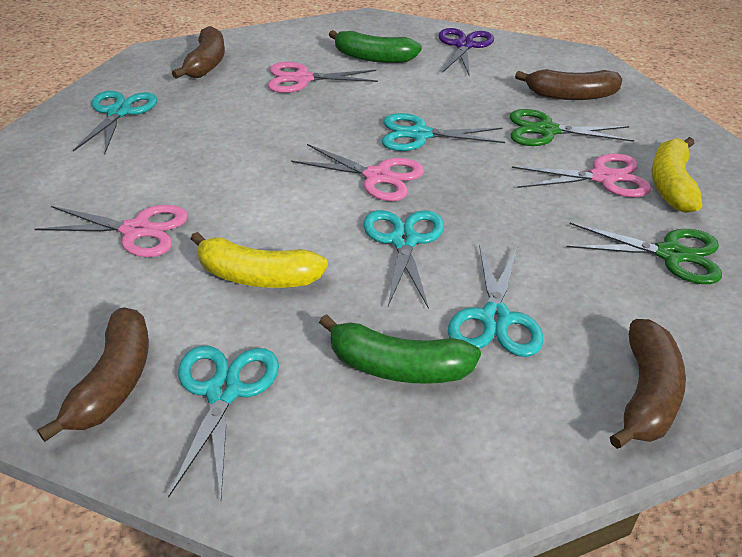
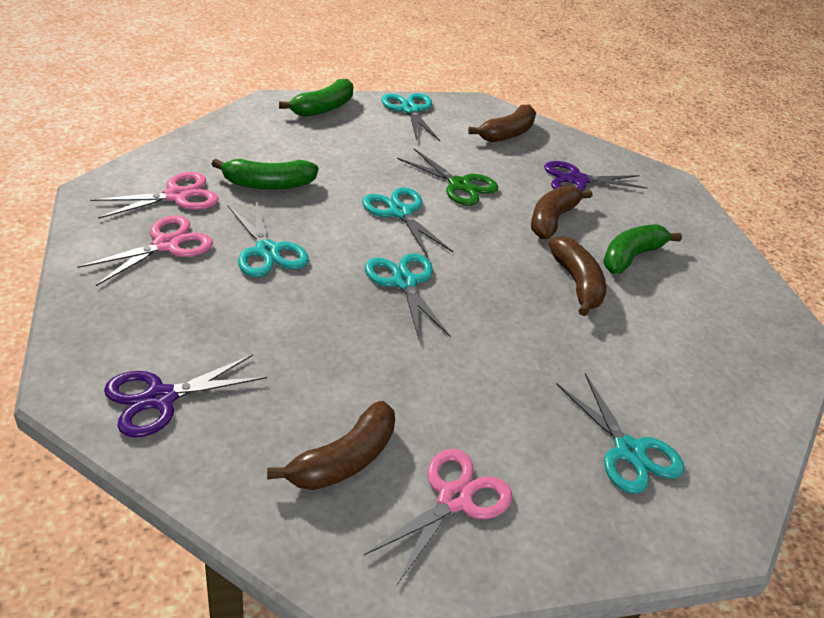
green banana: [319,314,481,384] [329,30,422,63] = 2 -> [212,159,318,190] [279,79,353,117] [603,224,682,274] = 3
green scissors: [510,109,634,146] [566,223,722,284] = 2 -> [397,149,498,206] = 1
pink scissors: [35,205,188,257] [268,62,378,93] [291,144,424,201] [512,154,651,197] = 4 -> [78,215,213,286] [90,172,219,219] [363,449,512,585] = 3
purple scissors: [438,28,494,76] = 1 -> [104,354,267,437] [544,161,648,191] = 2
yellow banana: [191,232,328,288] [651,137,702,213] = 2 -> none = 0

